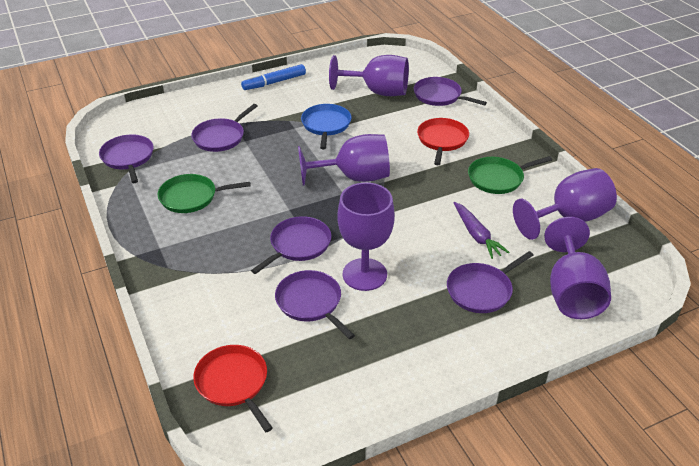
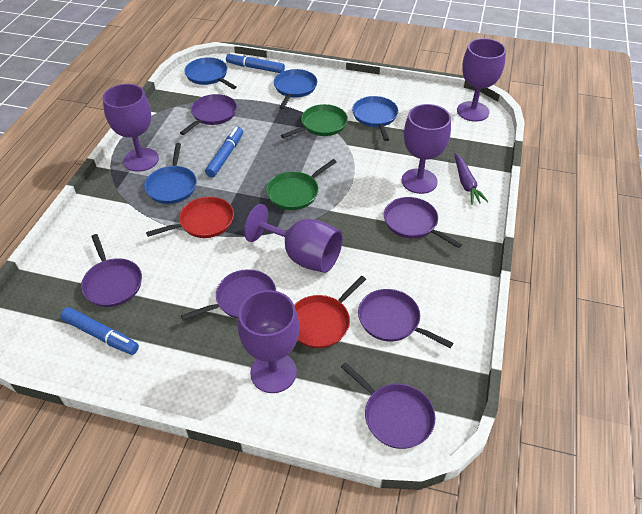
blue marker: [241,64,306,90] = 1 -> [60,307,139,355] [205,127,243,177] [226,52,285,73] = 3
blue pan: [301,104,352,149] = 1 -> [144,143,197,204] [184,57,236,89] [274,69,317,109] [352,96,398,141] = 4

